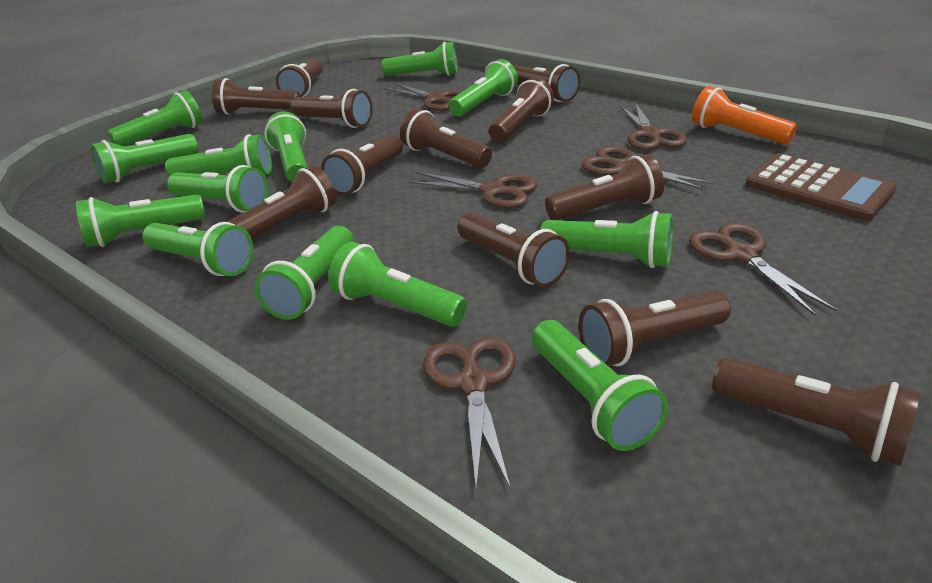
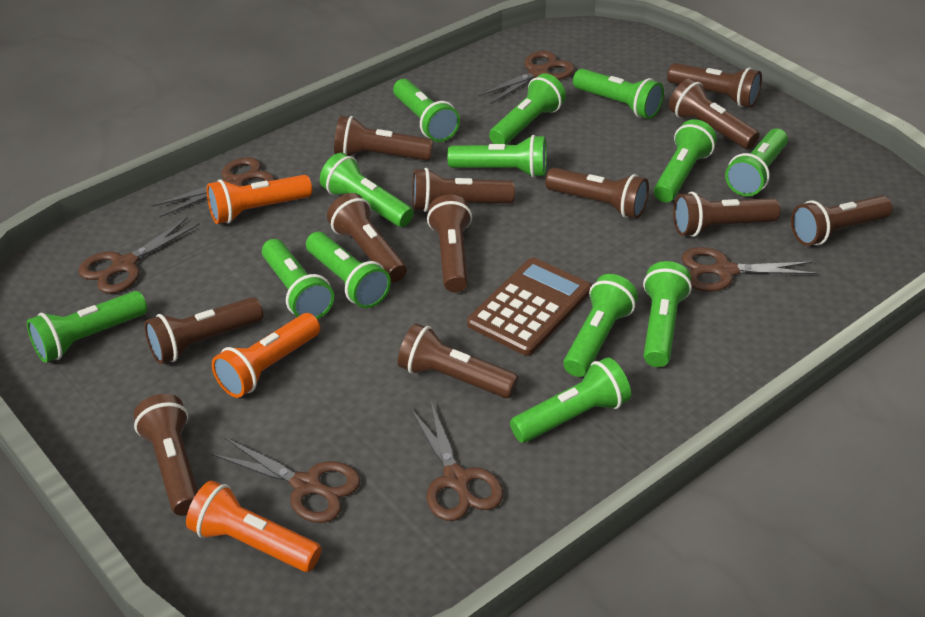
orange flashlight: [692,86,797,145] = 1 -> [186,480,322,572] [207,175,312,224] [212,313,320,398] = 3

